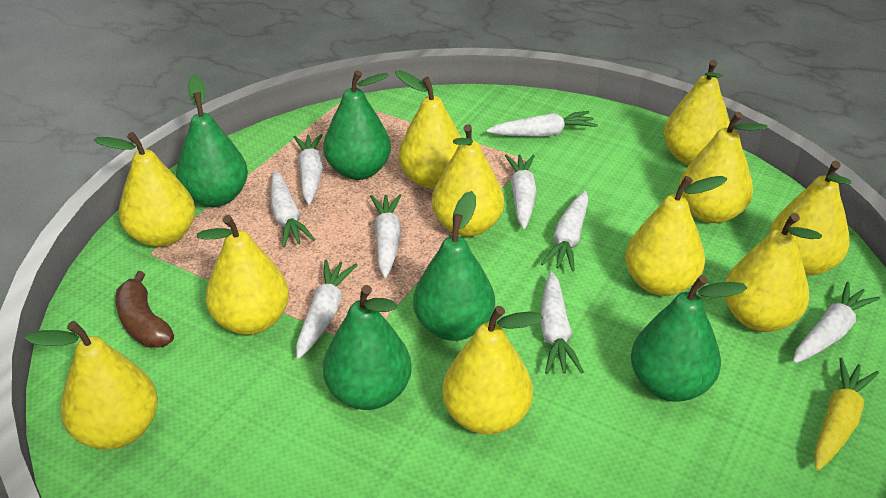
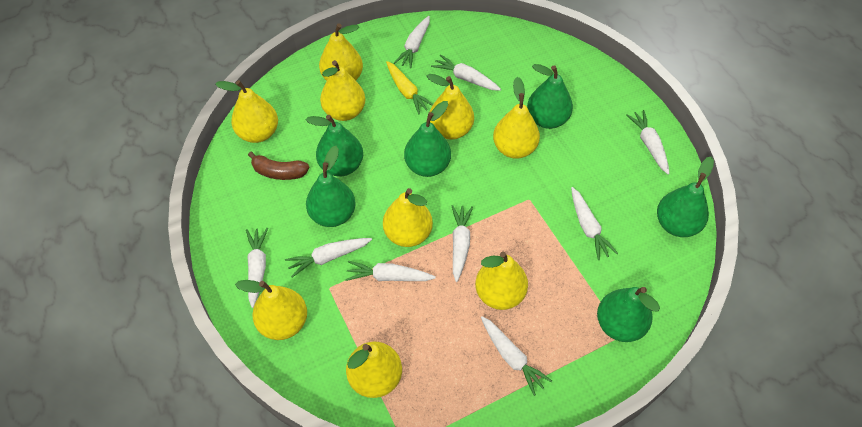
green pear: [176,75,248,207] [323,70,391,180] [323,285,412,410] [413,191,495,341] [631,275,747,402] = 5 -> [306,115,363,177] [306,146,356,227] [404,101,451,177] [527,64,573,129] [597,287,660,342] [657,156,714,237] = 6
yellow pear: [24,321,158,450] [94,132,195,247] [197,215,289,335] [395,70,461,189] [432,124,504,237] [442,306,543,435] [625,176,727,296] [663,60,730,165] [679,112,767,223] [725,213,822,332] [769,160,851,276] = 11 -> [215,80,278,143] [235,280,307,340] [319,24,363,81] [320,60,365,121] [346,342,402,398] [383,188,433,247] [427,74,474,140] [475,252,528,310] [493,77,540,159] = 9

